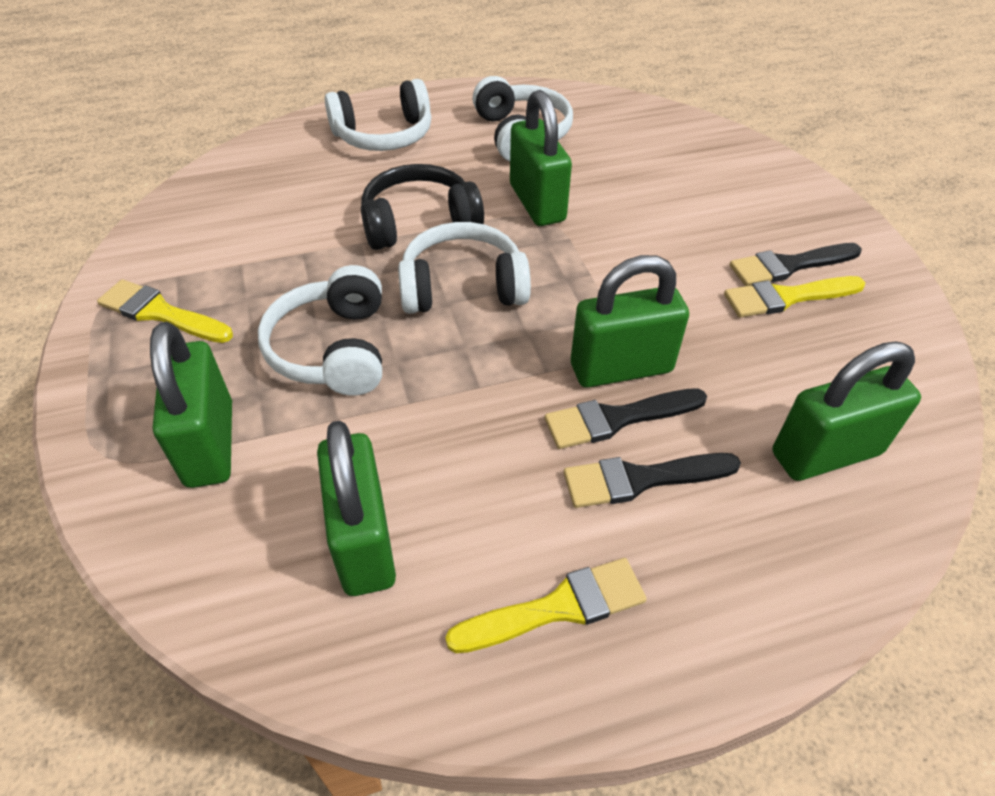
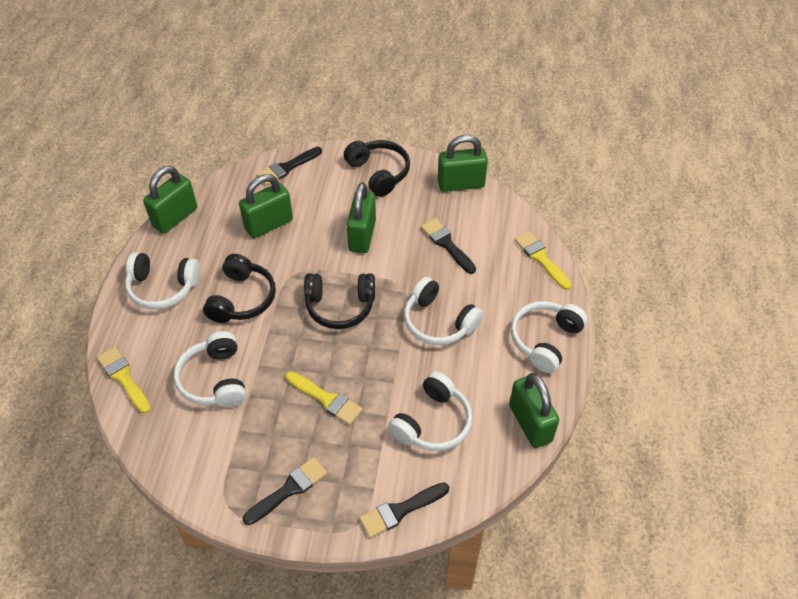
black brush: [545,388,707,449] [564,453,741,508] [730,243,862,286] = 3 -> [243,457,327,525] [257,147,322,185] [360,482,449,538] [421,218,476,274] = 4
black headphones: [361,164,484,250] = 1 -> [203,254,276,323] [304,273,375,329] [344,140,410,197] = 3
white headphones: [258,265,382,396] [325,79,431,151] [398,222,531,314] [472,76,573,161] = 4 -> [125,252,200,310] [174,331,246,407] [388,371,472,451] [404,277,483,345] [511,301,588,373] = 5

